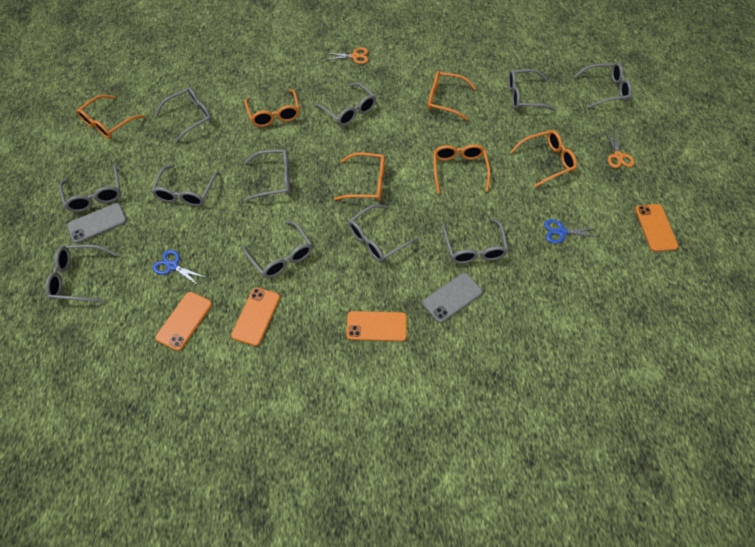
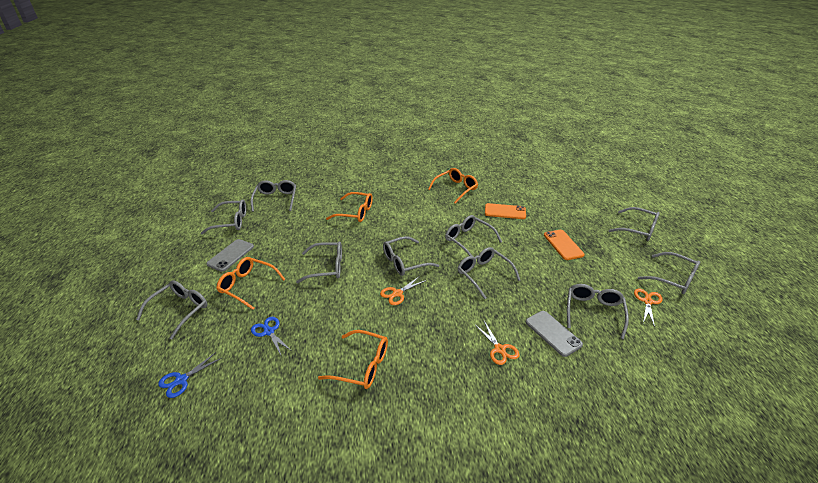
grey glasses: [45,245,118,303] [59,165,121,212] [151,165,220,206] [155,87,212,143] [242,220,312,278] [244,149,290,202] [315,82,376,126] [348,204,419,262] [442,218,509,264] [508,69,556,112] [574,62,632,108] = 11 -> [136,281,207,340] [200,199,246,235] [250,180,296,212] [296,242,342,283] [383,236,439,276] [445,215,502,256] [458,247,520,299] [567,284,629,339] [608,207,660,241] [638,252,700,294] = 10
orange glasses: [76,95,145,139] [245,89,300,127] [334,152,385,201] [427,71,476,121] [433,144,491,193] [510,130,577,187] = 6 -> [216,257,286,310] [318,330,388,389] [326,192,373,222] [428,168,478,204] = 4
orange phone: [155,292,212,351] [231,287,280,346] [346,311,407,341] [635,204,678,252] = 4 -> [485,203,526,219] [544,230,585,260] = 2
orange scissors: [325,47,369,64] [605,130,634,168] = 2 -> [380,276,427,305] [475,321,520,365] [634,288,663,327] = 3

